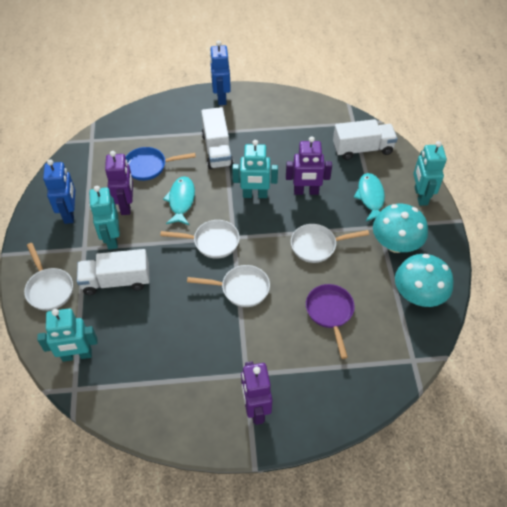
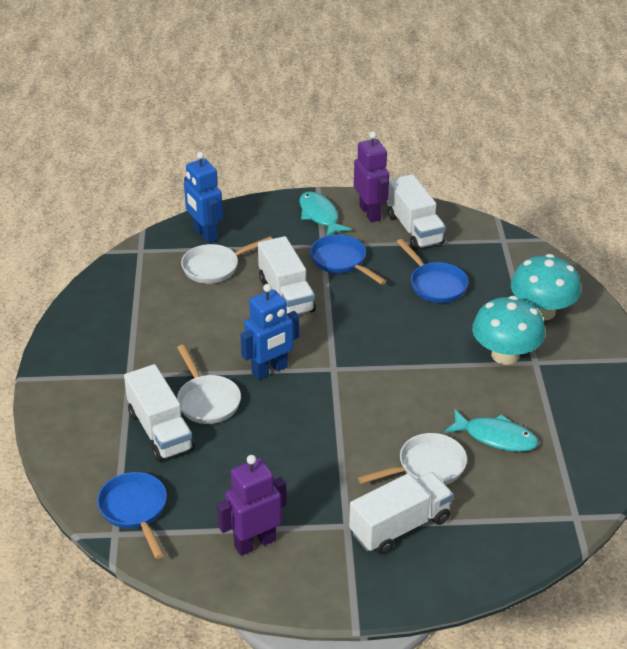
blue pan: [126,147,196,181] = 1 -> [97,472,167,559] [310,235,386,285] [397,239,468,303] = 3
purple pan: [306,284,355,359] = 1 -> none = 0
purple robot: [105,151,133,215] [241,361,272,425] [286,136,332,195] = 3 -> [217,455,287,556] [354,132,389,223] = 2
turquoise robot: [37,308,97,362] [89,186,120,250] [232,140,278,198] [413,141,447,206] = 4 -> none = 0
white pan: [24,243,73,311] [160,220,240,259] [187,265,270,307] [291,224,369,263] = 4 -> [177,345,241,424] [181,236,272,284] [358,433,467,485] = 3
white truck: [77,249,150,295] [201,107,234,169] [333,119,397,160] = 3 -> [124,364,194,462] [258,236,316,315] [349,472,453,554] [387,174,446,250] = 4

